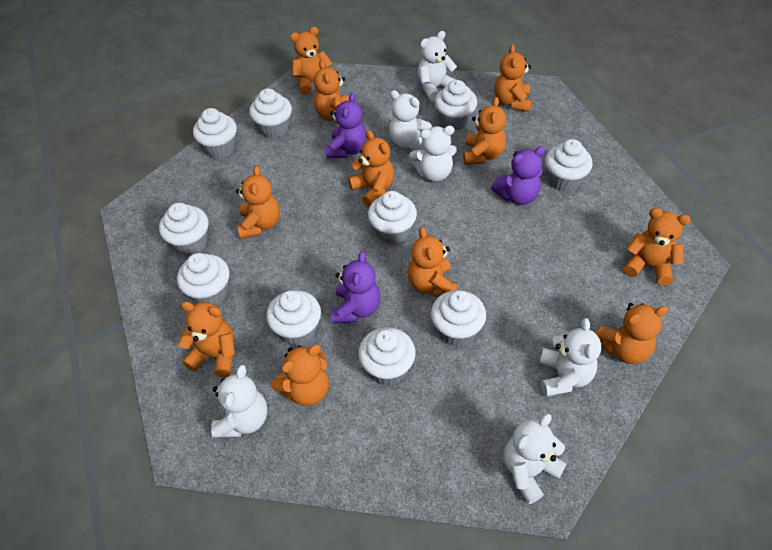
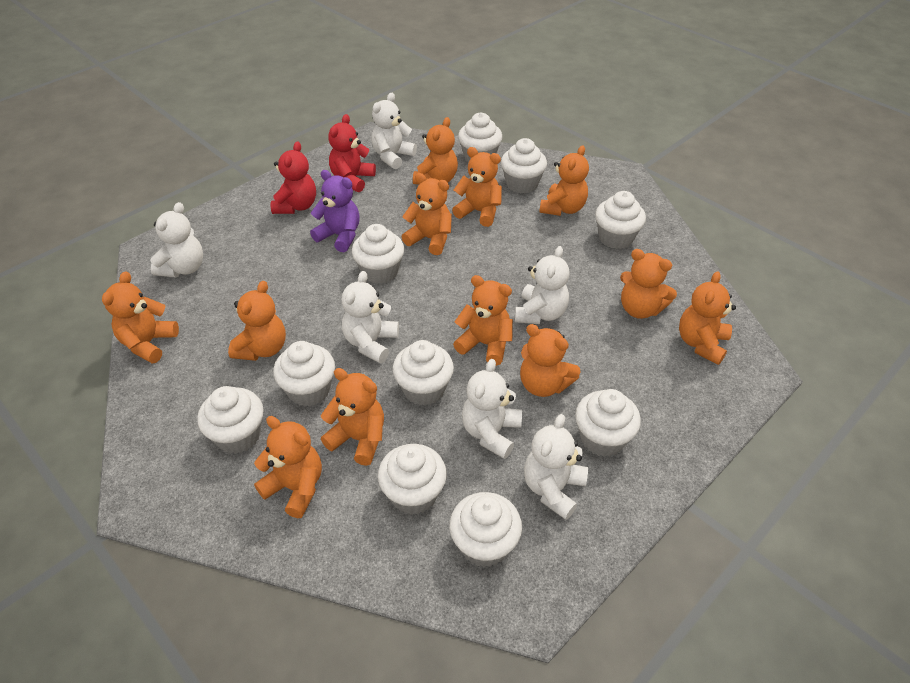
orange teddy bear: [178,301,235,377] [236,165,280,239] [271,344,329,406] [290,27,333,95] [314,60,349,123] [348,130,394,207] [408,227,457,297] [463,97,506,165] [494,44,532,112] [595,303,669,364] [624,208,691,285] = 11 -> [102,271,179,363] [228,281,286,361] [254,416,322,518] [321,368,384,466] [402,173,452,255] [413,117,458,185] [452,147,502,227] [453,275,513,366] [520,324,580,397] [539,145,589,216] [620,249,677,319] [679,271,736,365] = 12
purple teddy bear: [326,92,367,158] [331,251,380,324] [491,146,546,205] = 3 -> [310,170,360,252] = 1
red teddy bear: none = 0 -> [271,142,316,214] [328,114,376,192] = 2

